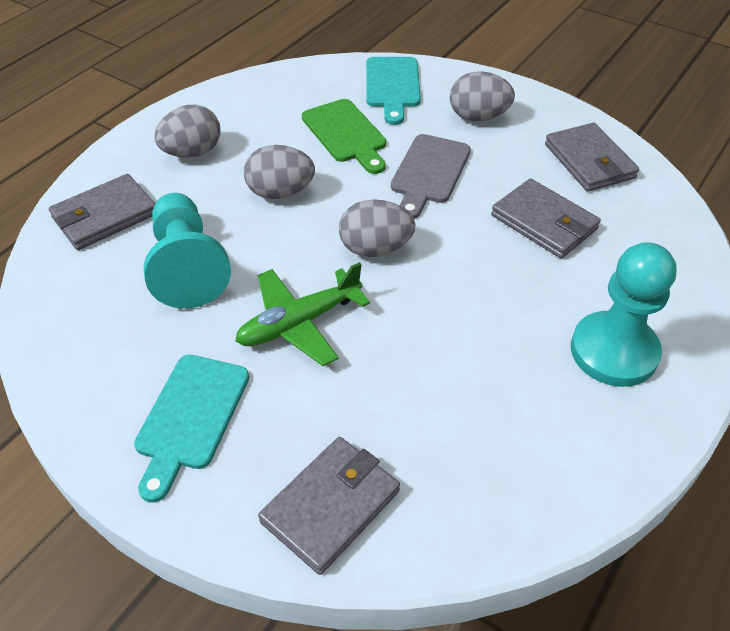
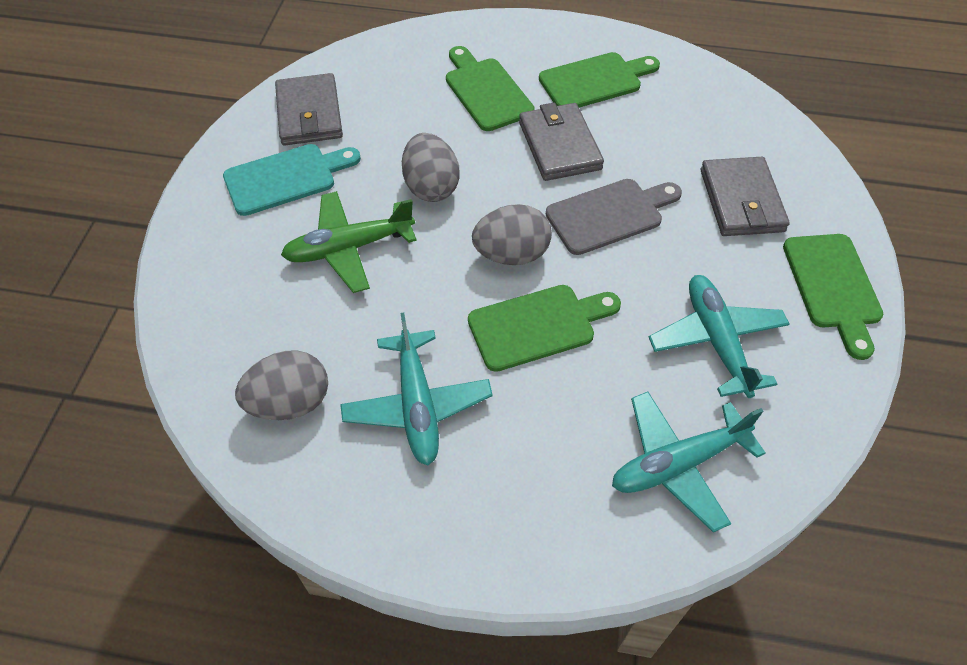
green cutting board: [302,99,386,174] = 1 -> [446,46,535,131] [468,285,621,372] [539,52,660,108] [783,234,883,360] = 4
grey egg: [154,105,221,158] [244,145,315,199] [339,199,415,257] [450,71,515,121] = 4 -> [235,350,328,420] [402,133,460,202] [472,204,552,265] = 3
grey wallet: [49,174,155,250] [258,437,400,575] [491,178,601,258] [545,123,639,192] = 4 -> [275,73,343,146] [519,102,604,181] [701,157,790,236] = 3
turquoise cutting board: [134,355,249,503] [366,57,421,125] = 2 -> [223,144,361,216] = 1
turquoise pawn: [144,193,231,309] [571,242,677,387] = 2 -> none = 0
turquoise plane: none = 0 -> [340,312,493,465] [612,392,766,532] [649,275,790,398] = 3

